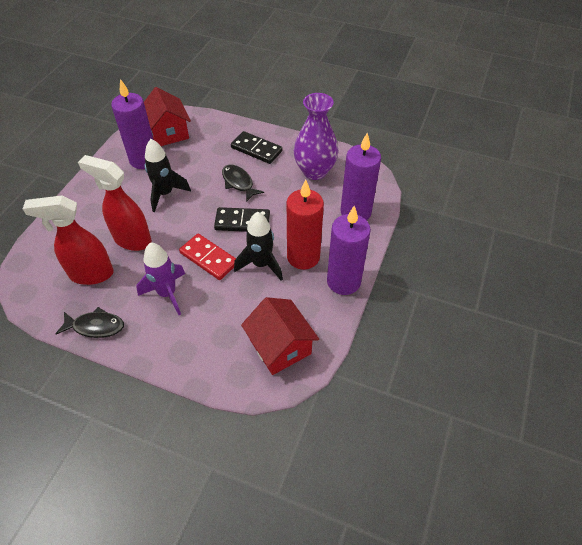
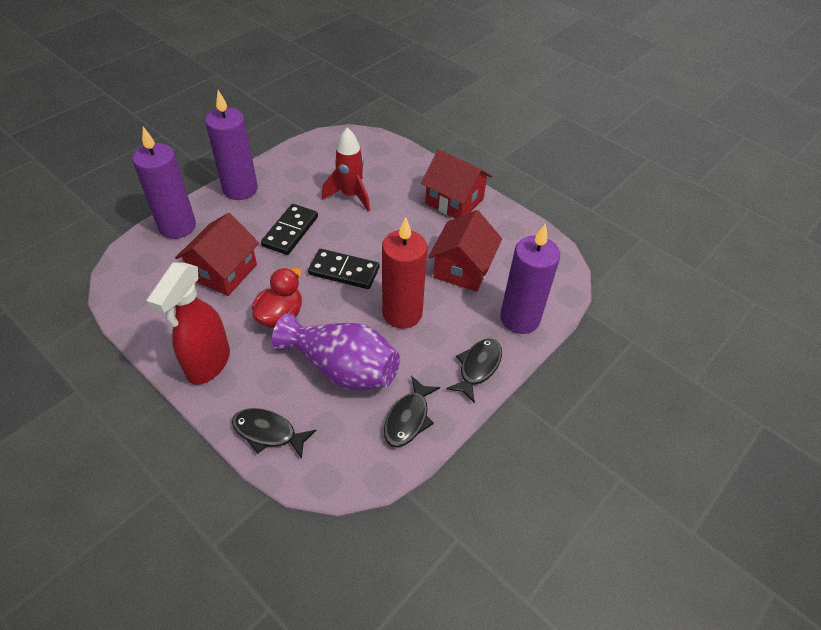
black fish: [56,307,124,338] [222,164,264,202] = 2 -> [232,408,317,459] [384,376,440,447] [446,338,502,403] = 3
black rocket: [145,139,191,212] [234,212,283,281] = 2 -> none = 0
purple rocket: [136,242,185,315] = 1 -> none = 0
red domino: [179,234,236,280] = 1 -> none = 0
red duck: none = 0 -> [252,268,302,328] = 1
red house: [144,87,191,146] [241,297,319,375] = 2 -> [175,213,259,296] [421,149,492,218] [428,210,502,292] = 3
red rocket: none = 0 -> [322,128,370,212] = 1
red spray bottle: [23,195,114,285] [78,155,152,251] = 2 -> [147,262,230,385] = 1

